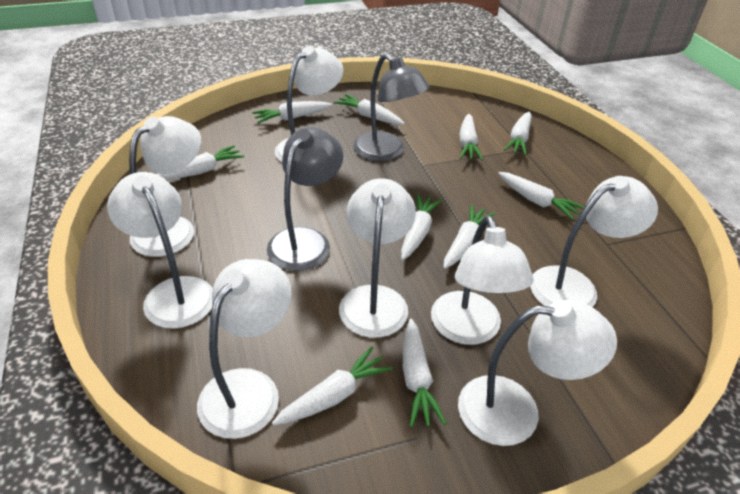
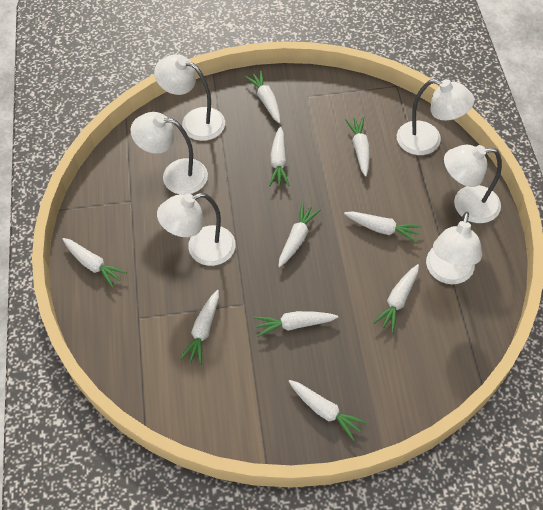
grey lamp: [267,127,343,271] [353,53,430,161] = 2 -> none = 0
white lamp: [107,172,213,329] [129,116,201,257] [197,259,292,439] [275,46,344,162] [339,178,416,338] [431,215,534,345] [458,300,617,446] [530,176,658,307] = 8 -> [131,112,208,195] [154,54,225,141] [157,193,236,266] [397,79,474,155] [426,212,482,284] [444,145,502,223] = 6

